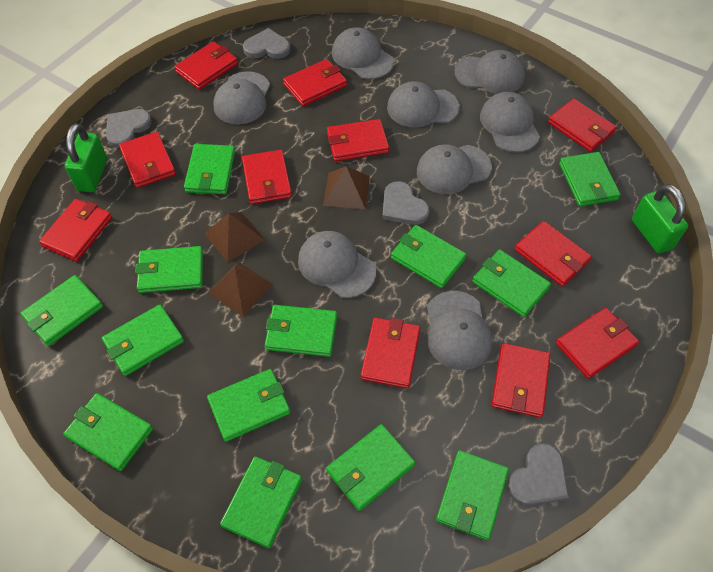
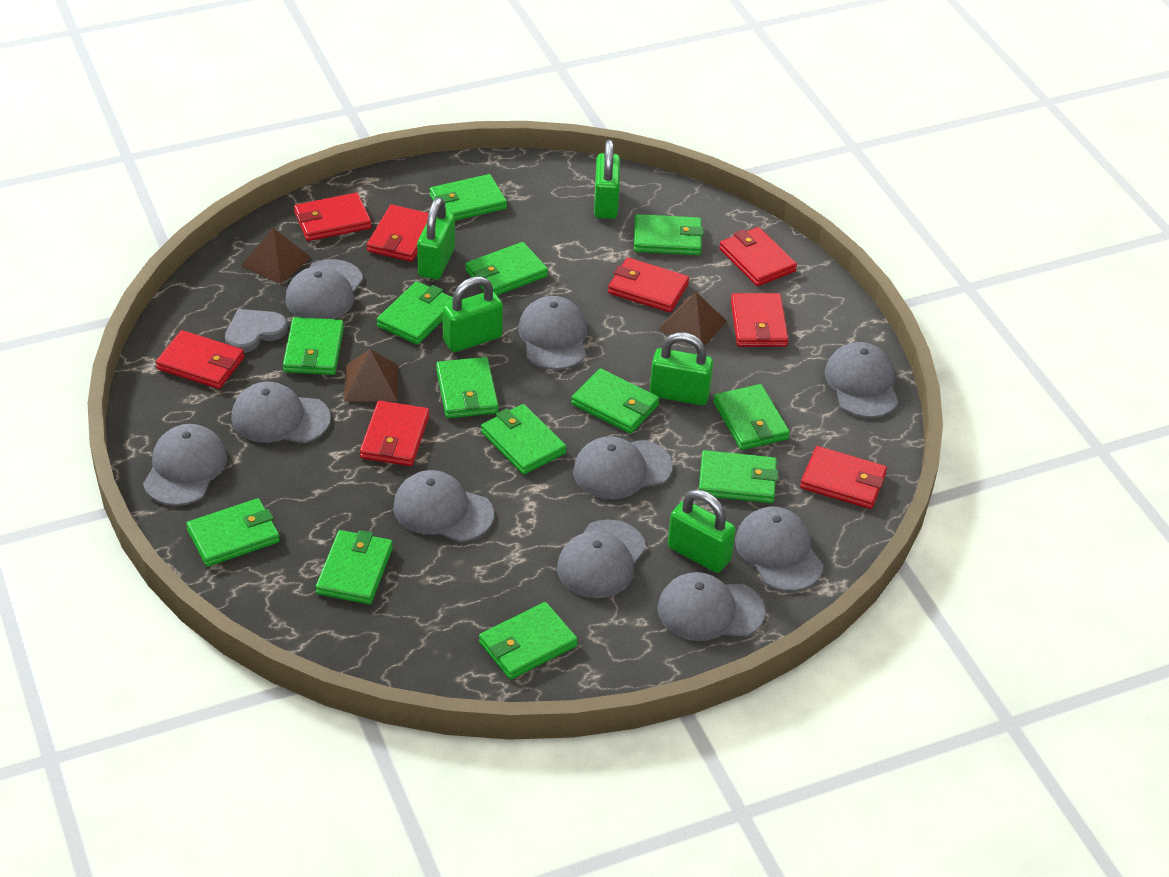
green padlock: [65,123,107,192] [632,184,688,254] = 2 -> [417,198,455,279] [443,276,503,352] [594,139,620,219] [650,332,713,405] [668,490,735,573] = 5
grey cap: [213,71,270,125] [298,231,376,298] [332,27,394,79] [387,81,460,128] [417,144,492,194] [427,291,493,370] [455,50,525,94] [480,92,540,152] = 8 -> [143,424,227,506] [231,382,331,443] [285,259,363,319] [393,470,494,542] [518,296,587,370] [557,519,646,598] [573,436,673,499] [657,572,765,641] [735,507,824,591] [825,342,898,418] = 10
grey heart: [106,109,152,148] [243,28,290,59] [382,181,430,225] [508,443,569,506] = 4 -> [225,309,288,353] = 1
red wallet: [39,199,112,262] [119,132,176,188] [174,41,238,90] [242,150,292,204] [283,59,347,106] [327,119,389,161] [361,318,420,389] [491,343,551,418] [515,221,592,286] [548,98,617,152] [556,308,639,379] = 11 -> [156,330,244,389] [294,193,371,241] [360,401,429,466] [367,205,429,262] [608,258,689,312] [719,227,797,286] [731,293,788,347] [800,446,887,509] = 8

